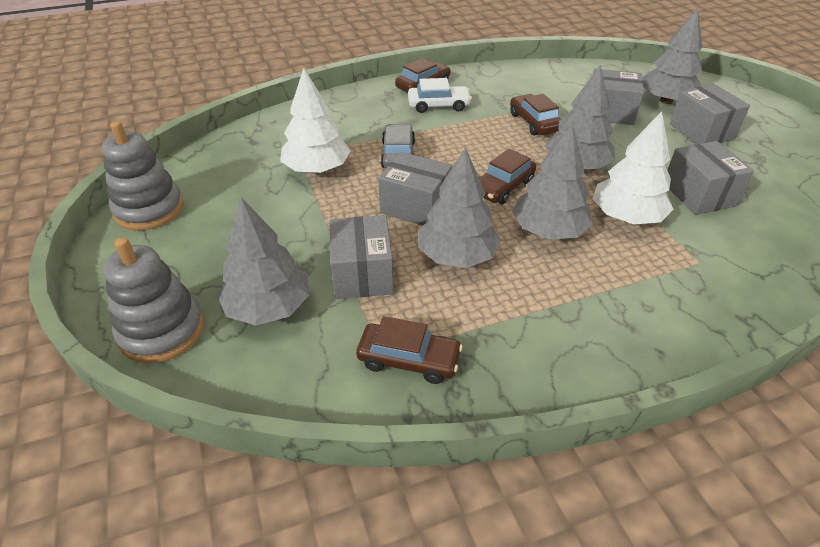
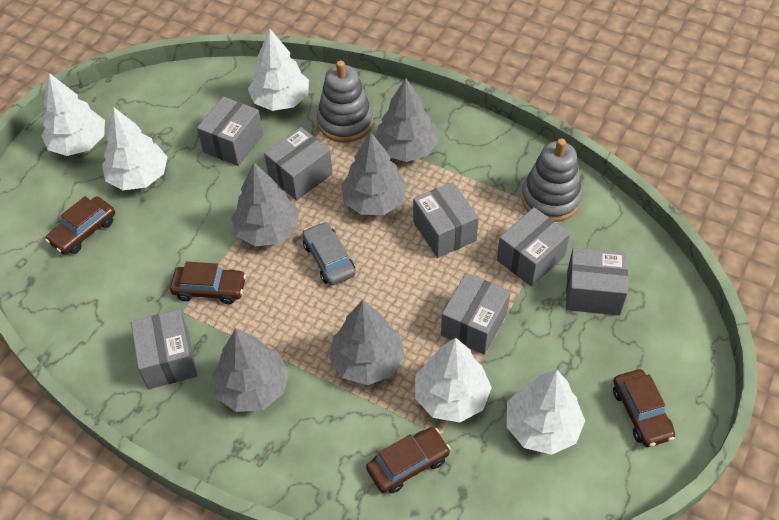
grey box: [330,215,393,299] [378,152,452,226] [593,69,644,125] [668,141,754,215] [670,84,750,144] = 5 -> [131,309,197,389] [197,96,263,166] [264,127,333,201] [413,182,479,258] [441,273,510,355] [497,207,570,287] [566,248,628,315] = 7
white car: [408,78,472,113] = 1 -> none = 0
white tree: [280,68,351,174] [593,111,674,225] = 2 -> [41,73,105,156] [102,107,167,190] [248,28,309,111] [415,338,492,422] [506,370,585,455] = 5

